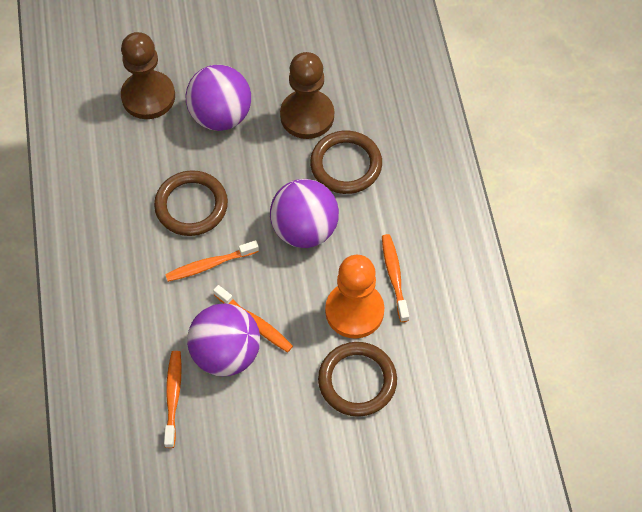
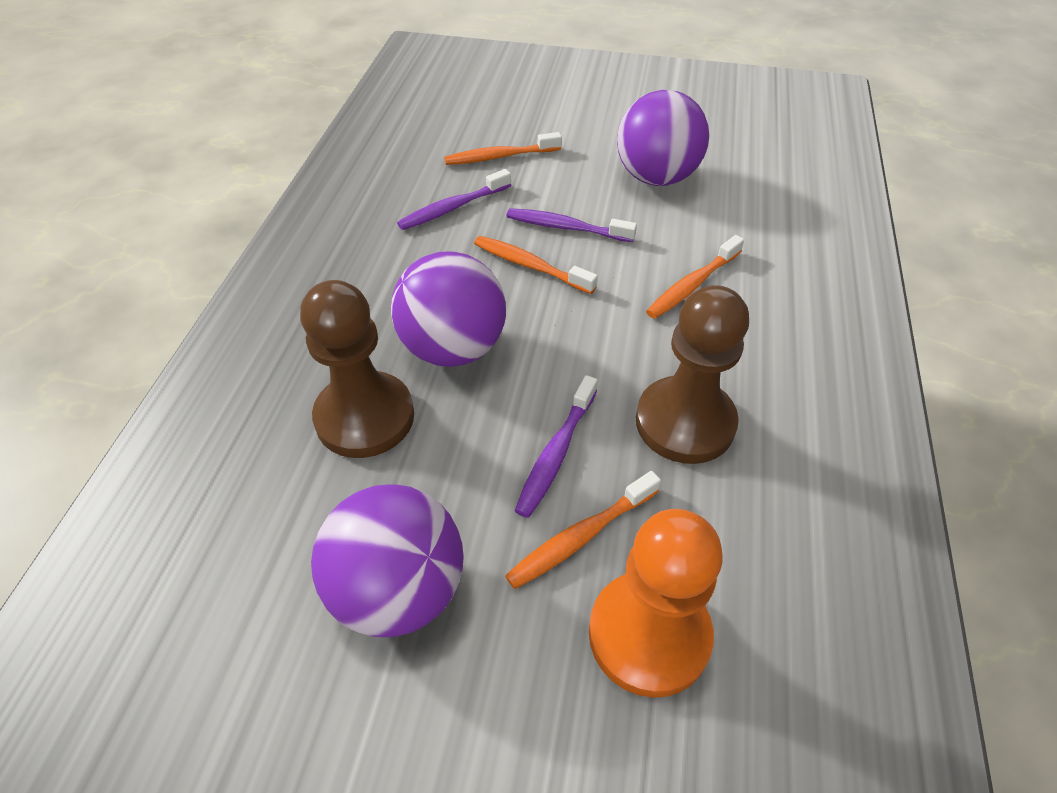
brown ring: [154,170,228,236] [310,131,382,194] [318,342,397,417] = 3 -> none = 0
purple toothbrush: none = 0 -> [397,169,511,230] [506,208,637,242] [515,375,597,518] = 3

